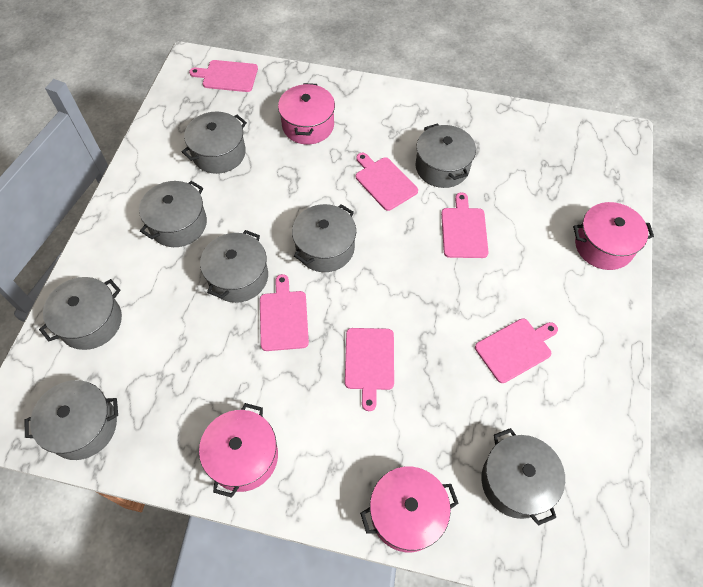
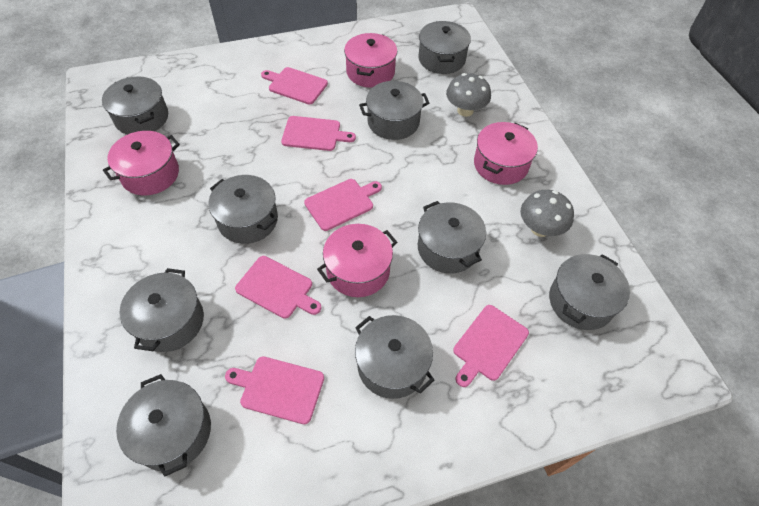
grey mushroom: none = 0 -> [446,73,491,117] [520,190,574,237] = 2
grey pot: [25,380,118,460] [39,277,122,350] [139,181,207,247] [182,112,247,174] [200,230,268,303] [292,204,356,272] [416,123,476,188] [481,428,565,526] = 8 -> [102,76,168,135] [116,374,211,477] [119,268,204,352] [208,175,278,244] [355,315,434,399] [359,81,430,140] [418,21,471,74] [418,201,486,274] [549,254,630,330] = 9

